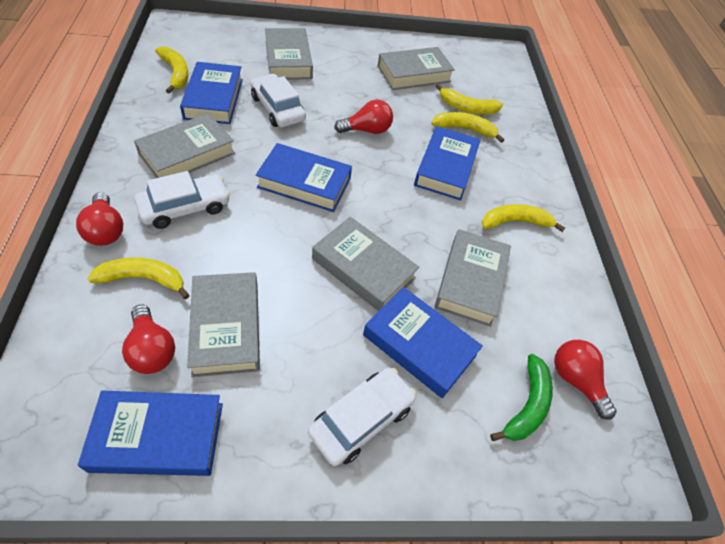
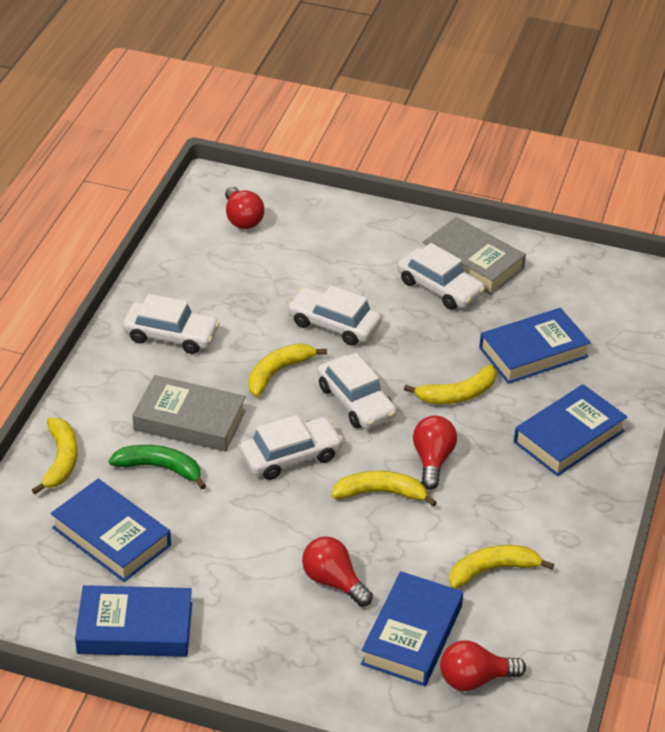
grey book: [134,113,235,178] [187,272,260,377] [265,28,313,80] [312,217,419,311] [378,47,455,90] [435,229,511,327] = 6 -> [133,375,246,452] [423,217,526,295] = 2
white car: [135,171,230,229] [250,74,306,127] [308,367,416,466] = 3 -> [123,294,220,354] [240,415,343,480] [287,285,382,346] [317,353,397,429] [397,243,485,310] = 5

